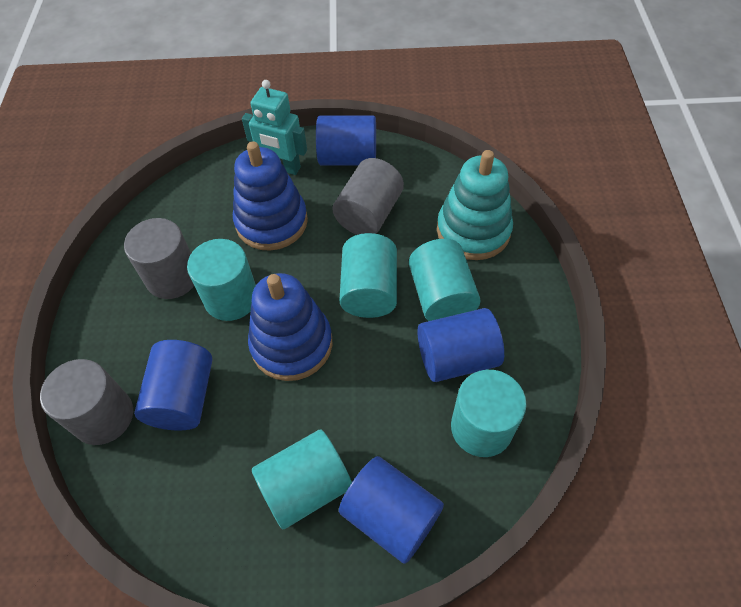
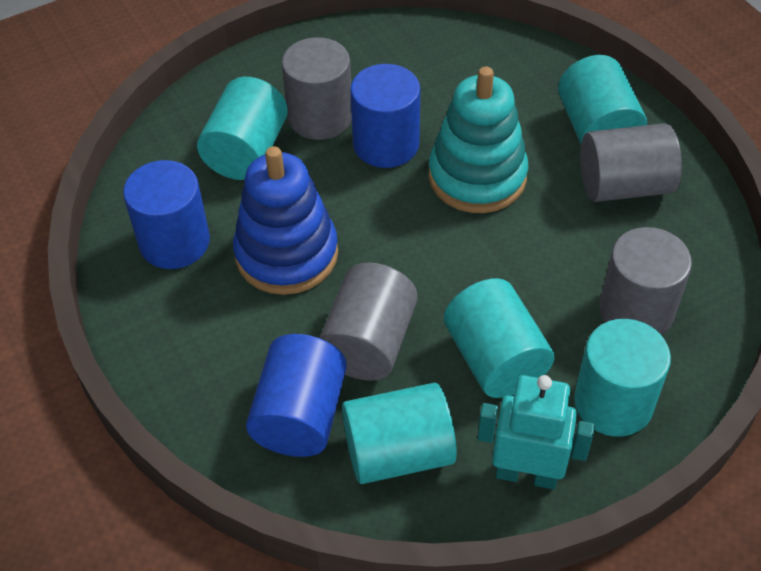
blue cylinder: [134,340,212,431] [316,115,376,166] [339,456,444,564] [417,308,504,382] = 4 -> [123,160,210,269] [246,334,347,457] [350,64,420,168] = 3
blue stacking toy: [233,141,308,251] [248,273,332,381] = 2 -> [233,146,338,295] = 1
grey cylinder: [40,359,133,445] [124,218,194,299] [332,158,404,235] = 3 -> [282,37,352,140] [319,262,418,381] [580,123,682,202] [599,227,692,335] = 4

